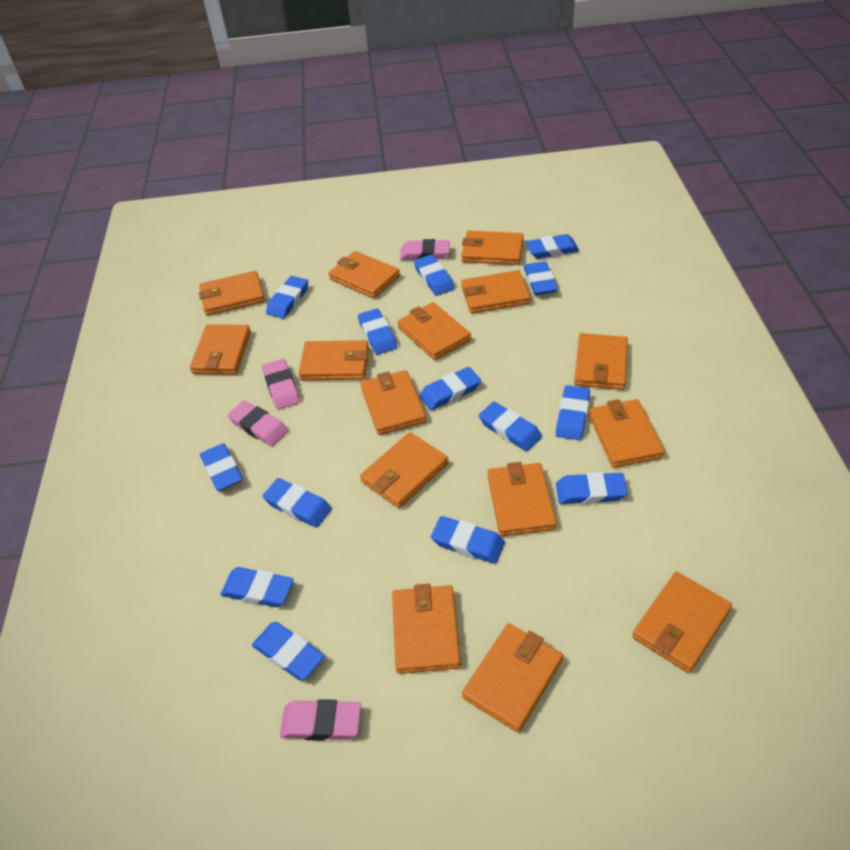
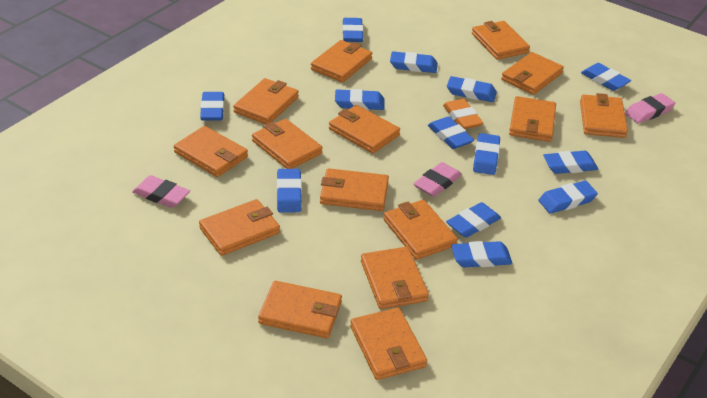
blue eraser: [200,443,243,491] [220,567,294,607] [252,622,324,680] [263,478,332,528] [266,276,308,319] [358,308,397,355] [414,255,455,296] [419,367,481,410] [431,516,505,564] [479,402,542,451] [524,261,558,295] [526,234,579,259] [556,385,590,440] [556,472,628,504] = 14 -> [200,92,224,121] [277,169,302,212] [335,89,385,110] [342,18,363,42] [390,51,438,73] [428,117,474,149] [446,202,501,238] [447,76,497,102] [451,241,513,267] [473,133,500,175] [538,181,598,214] [543,151,598,174] [581,63,631,91] = 13
orange eraser: none = 0 -> [443,99,483,129] = 1
pink eraser: [227,401,288,446] [262,359,300,410] [280,699,361,741] [400,239,450,260] = 4 -> [132,175,190,208] [413,162,462,197] [625,93,675,123] = 3

